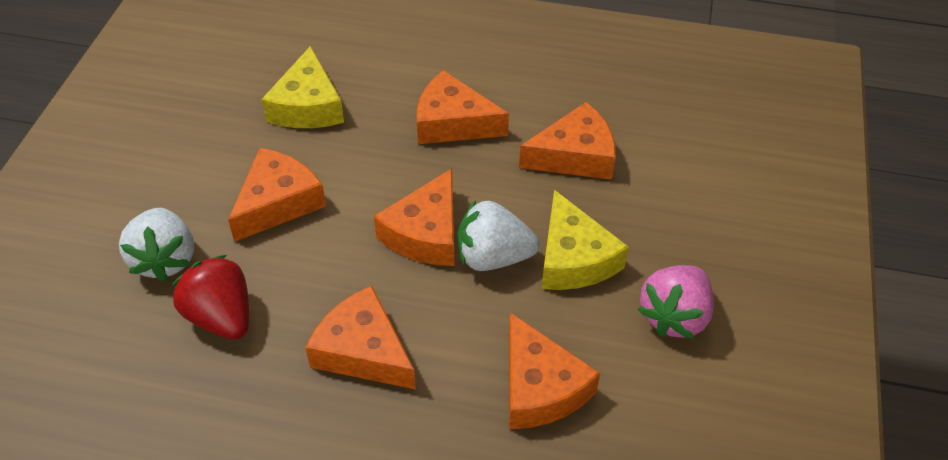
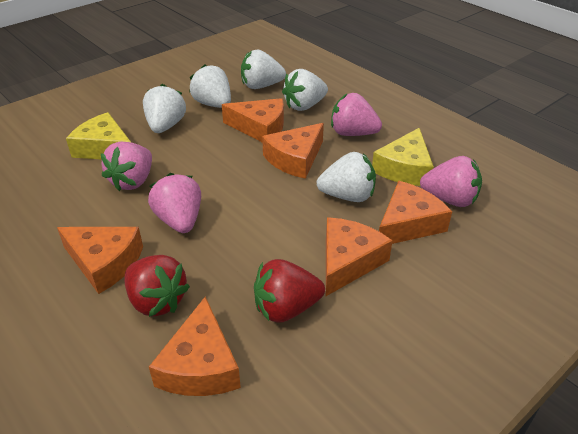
pink strawberry: [637,265,714,339] = 1 -> [100,142,152,191] [148,173,201,233] [331,93,382,136] [420,156,482,207] = 4
red strawberry: [171,255,249,339] = 1 -> [124,255,190,317] [254,259,325,323] = 2
white strawberry: [119,208,194,282] [458,200,540,271] = 2 -> [143,84,186,133] [189,64,231,108] [241,49,286,89] [282,69,328,111] [317,152,376,202] = 5

